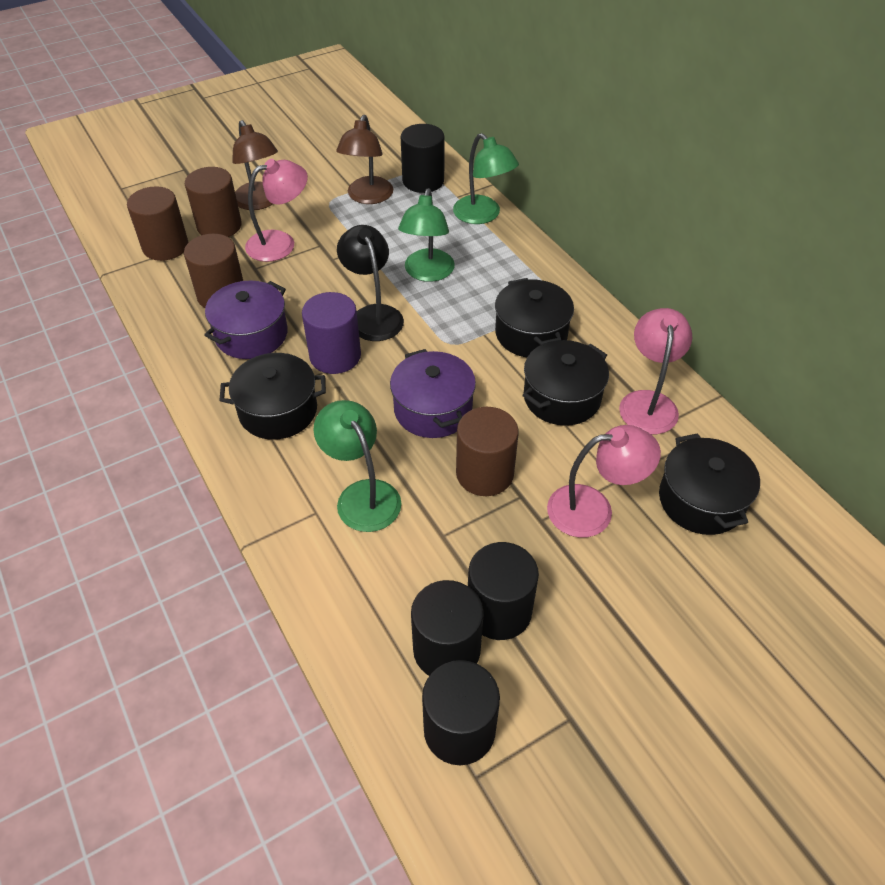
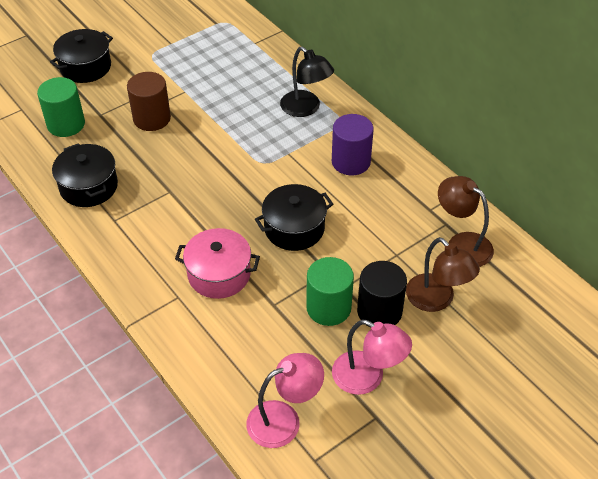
black cylinder: [401,124,444,193] [411,580,484,676] [422,660,500,765] [468,542,539,640] = 4 -> [357,261,407,327] = 1
black pot: [219,353,326,440] [495,278,574,357] [523,340,609,426] [659,433,760,535] = 4 -> [50,29,113,83] [52,143,118,207] [255,184,333,251] = 3
brown cylinder: [127,186,188,261] [184,234,243,308] [185,167,242,237] [456,407,519,496] = 4 -> [127,72,171,131] = 1
green cylinder: none = 0 -> [37,77,85,137] [306,257,354,326] = 2
green lamp: [313,400,401,532] [398,188,455,282] [453,133,519,224] = 3 -> none = 0
pink lamp: [245,159,308,262] [547,425,661,538] [619,308,692,434] = 3 -> [246,353,324,448] [332,320,412,395] = 2
pink pot: none = 0 -> [175,228,260,299] = 1
purple pot: [204,281,288,359] [390,349,476,438] = 2 -> none = 0

